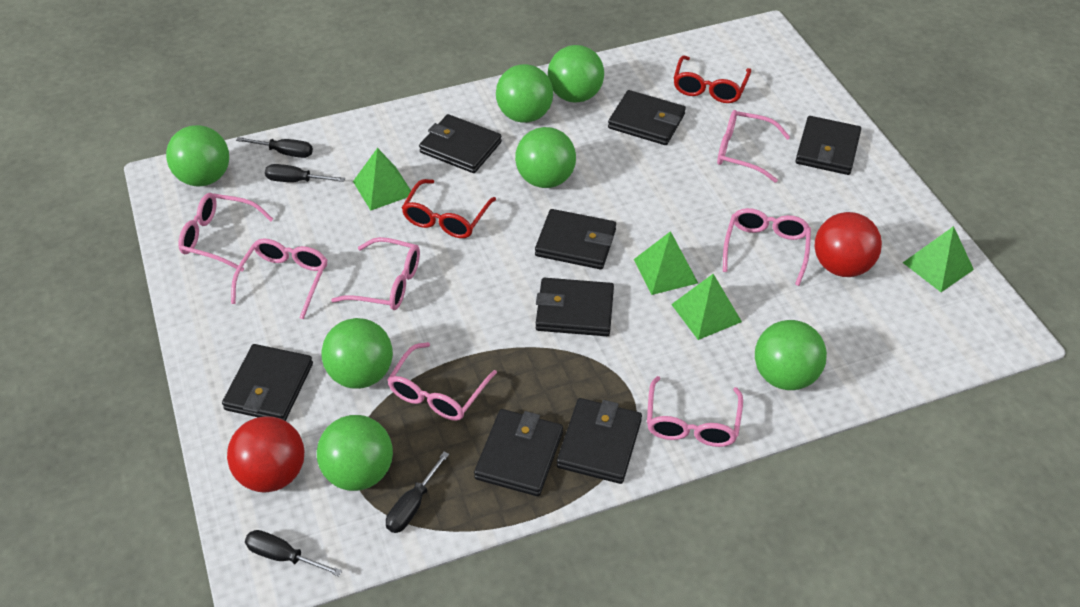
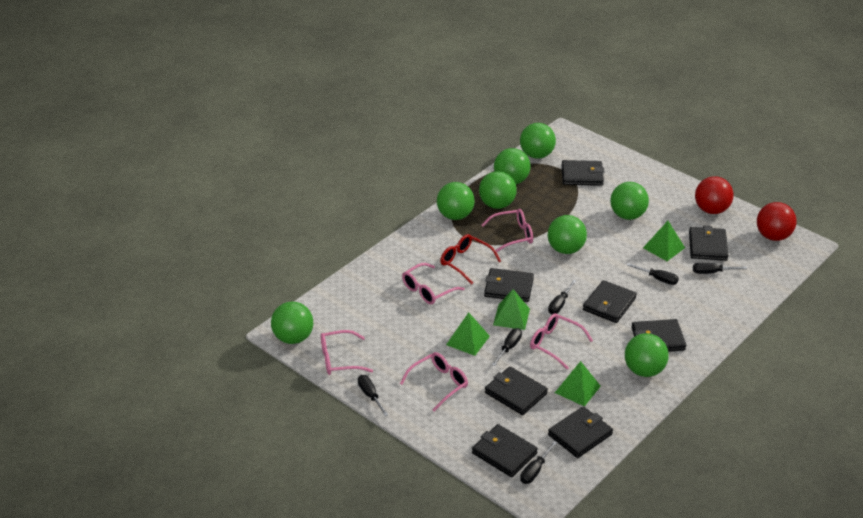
black screwdriver: [236,137,313,158] [245,530,342,576] [265,164,345,182] [386,452,449,533] = 4 -> [358,375,388,416] [492,328,522,366] [520,441,557,484] [548,280,576,314] [627,263,679,285] [693,263,747,274] = 6
green ball: [166,125,229,186] [317,415,393,491] [321,318,393,389] [496,64,553,123] [515,127,576,188] [548,45,604,103] [755,320,827,390] = 7 -> [271,302,313,344] [437,182,475,220] [479,171,517,209] [494,148,531,184] [520,123,556,159] [548,215,587,254] [610,182,649,220] [625,333,669,377] = 8
pink glasses: [178,193,273,272] [231,238,327,319] [331,237,420,310] [387,342,497,421] [647,376,743,447] [717,110,790,183] [723,208,811,286] = 7 -> [321,330,373,375] [400,352,468,412] [402,263,465,304] [481,209,533,252] [530,313,593,369] = 5
red glasses: [402,179,496,238] [673,55,751,103] = 2 -> [440,234,501,285] = 1

